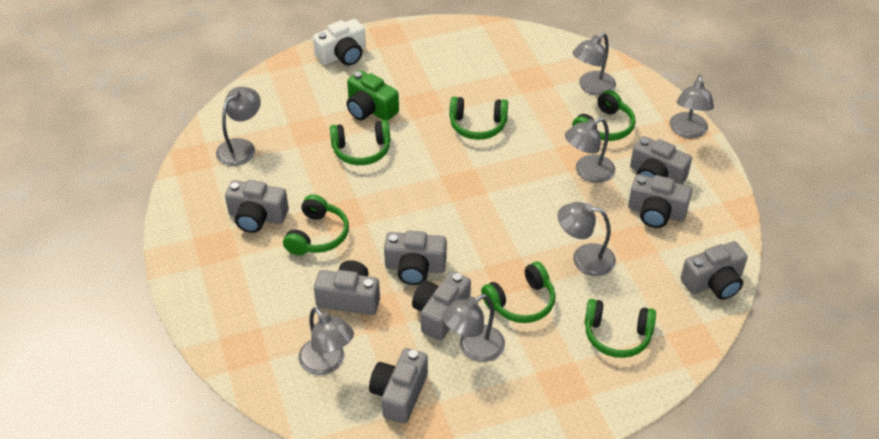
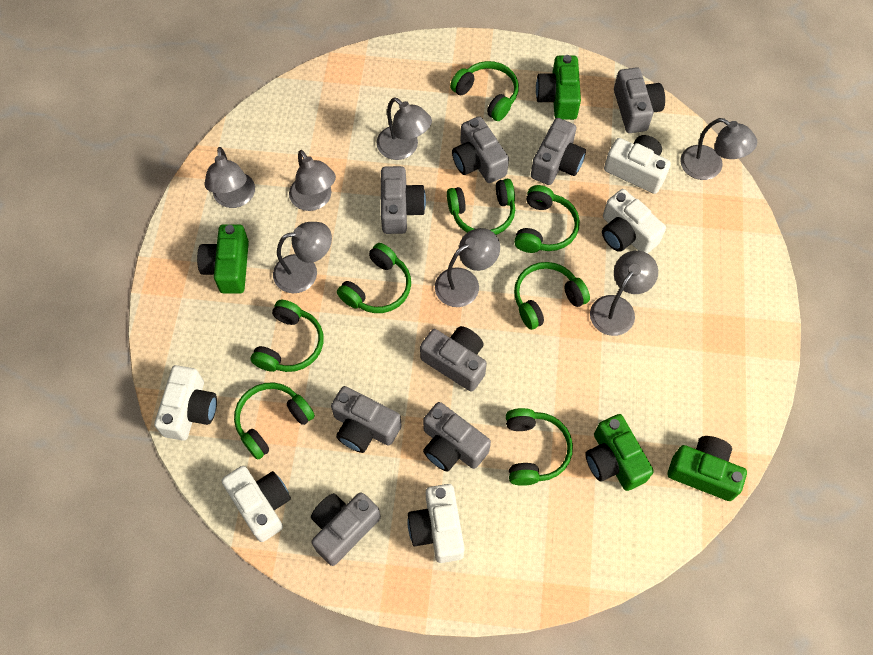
green camera: [347,70,399,121] = 1 -> [197,224,249,294] [536,55,581,120] [585,414,654,491] [667,436,747,501] = 4
green headphones: [283,194,349,255] [330,120,390,165] [449,97,508,140] [481,262,555,323] [572,90,635,141] [584,299,656,358] = 6 -> [234,382,315,460] [251,300,324,372] [337,243,411,313] [447,179,515,235] [450,61,519,121] [506,408,573,486] [514,185,580,253] [514,262,590,330] = 8
white camera: [313,19,366,66] = 1 -> [154,365,217,441] [222,466,291,542] [407,484,465,563] [602,189,666,253] [604,135,671,194] = 5

